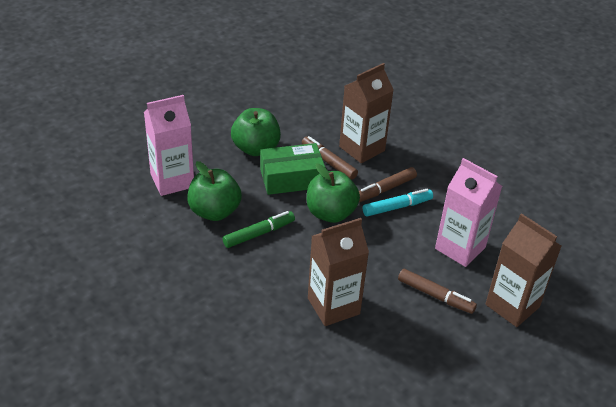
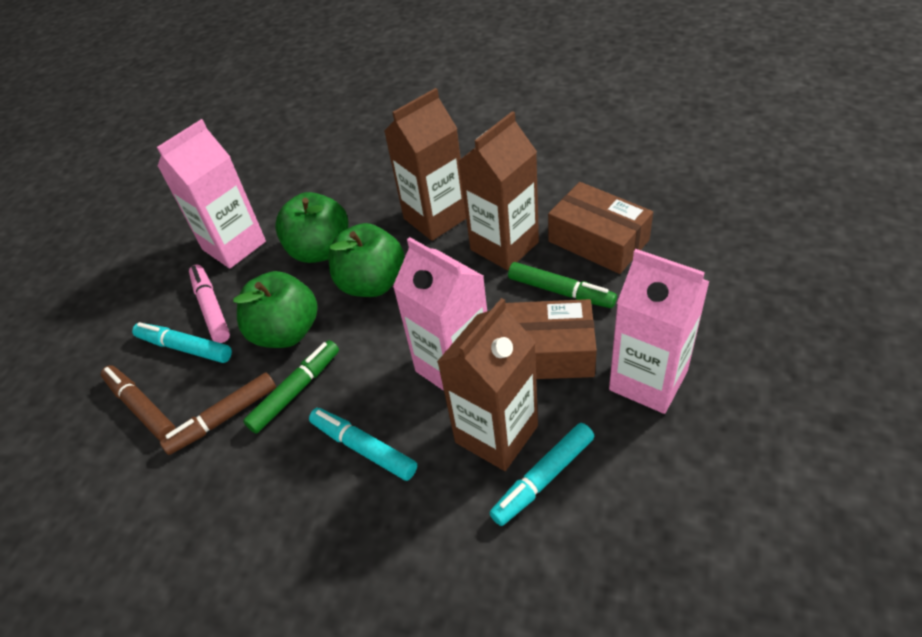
brown box: none = 0 -> [495,299,597,379] [548,182,653,274] = 2
brown marker: [302,136,358,179] [359,167,417,202] [398,269,477,314] = 3 -> [101,365,176,441] [160,373,276,455] = 2
green box: [260,143,326,195] = 1 -> none = 0
green marker: [222,211,295,248] = 1 -> [243,340,339,434] [508,262,617,308] = 2
pink carton: [144,95,194,196] [435,158,502,267] = 2 -> [157,119,266,269] [393,237,487,391] [609,249,710,414] = 3
pink marker: none = 0 -> [189,265,230,343] = 1
turquoise marker: [363,189,433,217] = 1 -> [132,322,232,363] [309,408,417,481] [490,423,595,526] = 3

